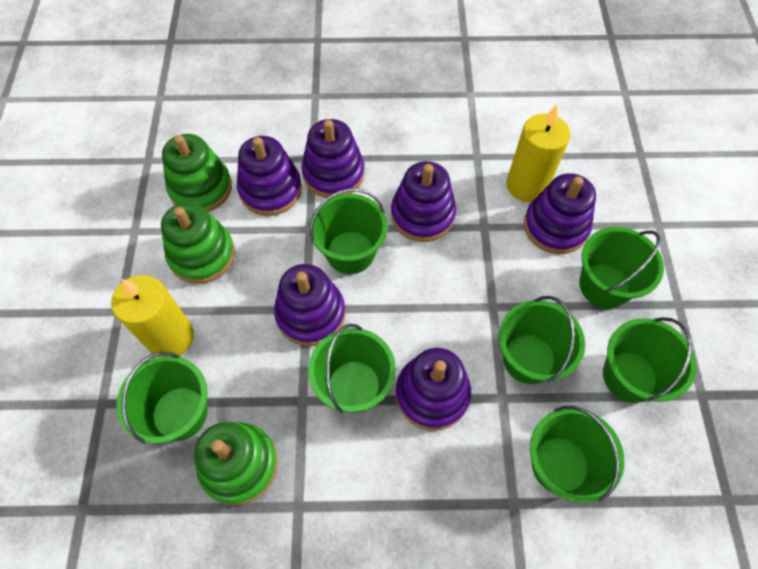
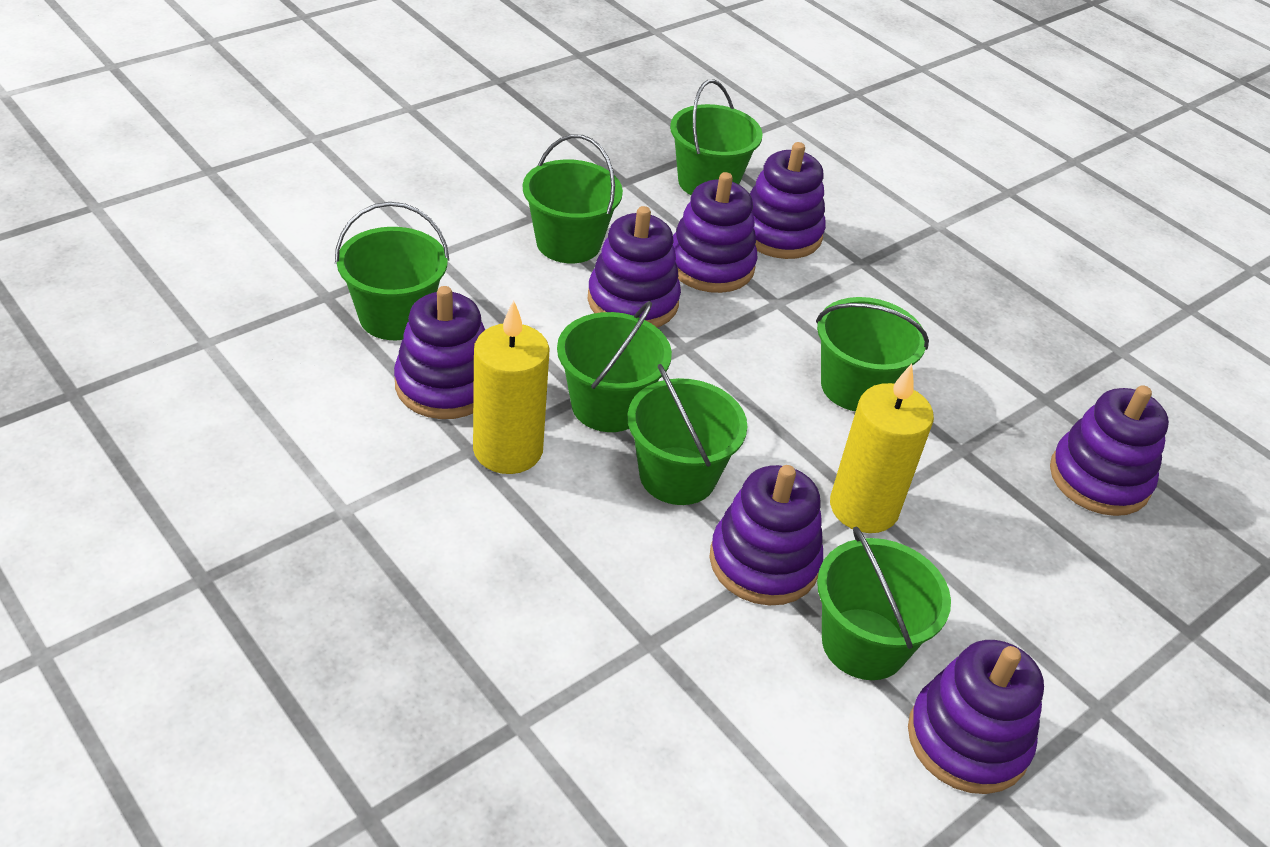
green stacking toy: [161,202,235,284] [162,134,232,212] [194,422,278,506] = 3 -> none = 0
purple stacking toy: [237,136,302,216] [274,264,345,346] [302,119,365,198] [391,161,456,242] [396,348,471,431] [524,173,596,254] = 6 -> [394,286,485,419] [588,206,681,327] [673,172,757,293] [710,465,823,605] [750,142,826,259] [908,640,1044,794] [1050,385,1169,516] = 7

